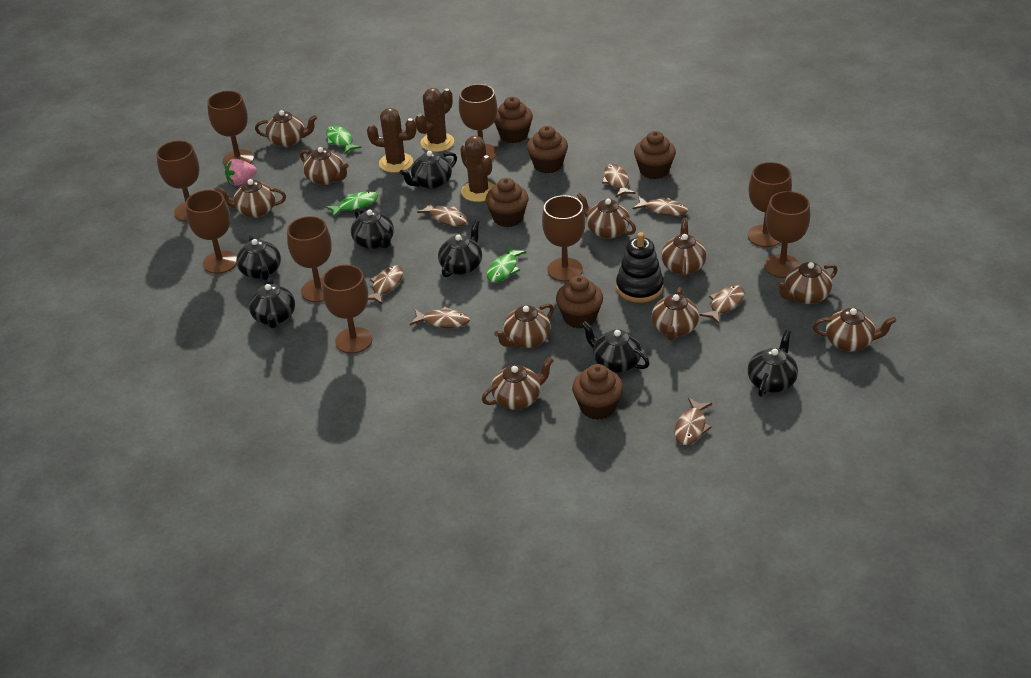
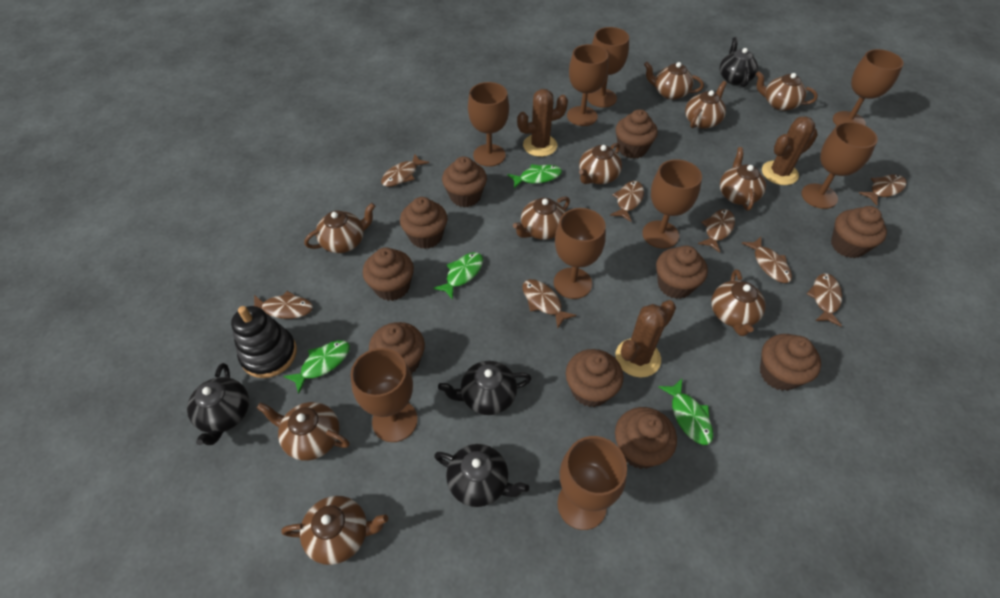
black teapot: [236,235,281,280] [249,277,295,329] [351,208,394,249] [400,151,457,189] [438,220,482,277] [581,321,650,373] [748,330,798,397] = 7 -> [187,363,249,445] [434,444,529,507] [438,361,532,415] [719,37,758,87] = 4
brown cupcake: [486,178,529,227] [494,97,533,143] [527,126,568,174] [556,276,603,329] [572,364,623,420] [634,131,676,179] = 6 -> [363,247,414,301] [369,322,425,375] [400,197,447,249] [442,156,487,207] [566,349,623,407] [615,407,677,469] [616,109,658,159] [656,245,708,299] [760,334,821,391] [831,206,887,258] = 10
brown fish: [368,265,403,305] [410,306,470,328] [417,201,467,226] [602,164,636,197] [633,196,688,216] [675,398,712,445] [699,285,744,324] = 7 -> [254,291,313,319] [381,154,429,187] [522,279,576,328] [610,181,644,222] [698,209,735,253] [742,237,792,283] [807,274,842,327] [859,174,907,206] = 8
green fish: [325,191,378,218] [326,126,362,154] [487,246,527,282] = 3 -> [284,340,350,394] [433,252,483,300] [508,164,562,188] [658,379,713,445] = 4
pink strawberry: [225,159,257,186] = 1 -> none = 0

